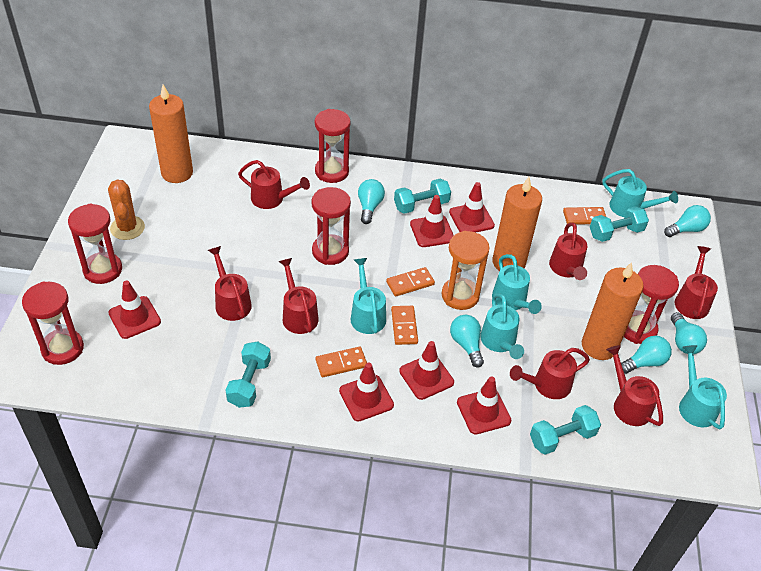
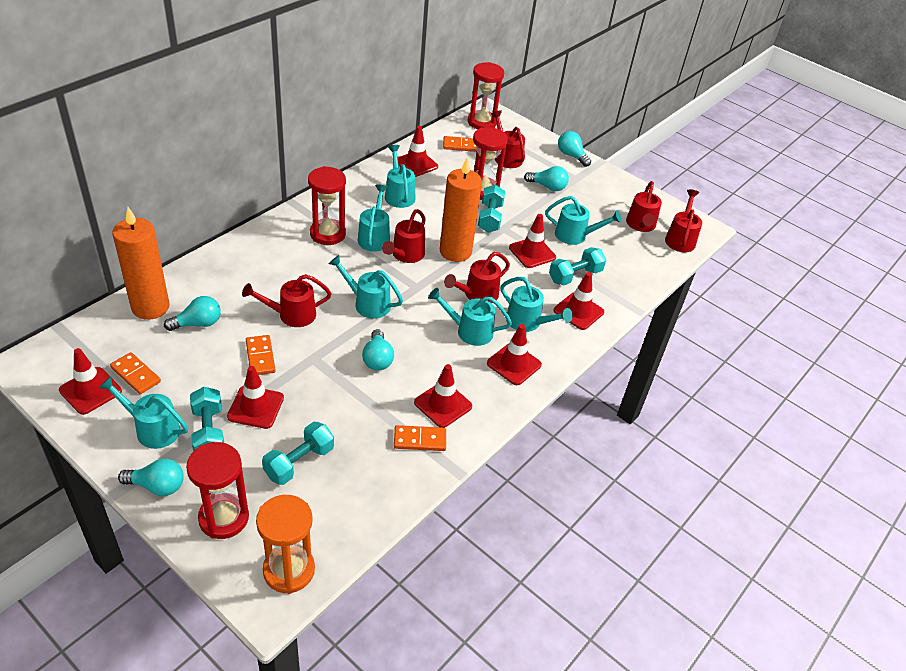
orange cactus: [108,179,145,240] = 1 -> none = 0
orange candle: [149,85,193,183] [492,177,542,271] [582,262,644,360] = 3 -> [112,207,169,320] [440,157,482,262] = 2
red hourglass: [22,281,84,365] [68,204,122,284] [311,187,351,265] [315,109,351,183] [624,265,679,344] = 5 -> [186,442,249,539] [308,166,346,245] [468,62,504,129] [473,127,508,200] = 4
red traffic cone: [108,280,161,339] [339,362,394,422] [399,341,454,400] [410,195,454,247] [449,182,495,232] [457,376,511,434] = 6 -> [59,348,122,415] [227,366,284,429] [398,126,438,177] [414,364,472,428] [487,324,542,385] [509,214,556,268] [554,272,604,330] = 7
red watering can: [208,246,252,321] [238,160,310,209] [279,258,319,334] [510,348,590,399] [549,222,587,280] [606,345,663,426] [675,246,718,319] = 7 -> [242,274,332,327] [382,209,426,263] [444,252,510,303] [491,111,525,168] [626,181,662,232] [665,189,702,252] = 6
turquoise watering can: [351,258,386,334] [480,293,524,359] [492,254,542,314] [602,169,678,217] [679,345,727,430] = 5 -> [99,376,188,449] [329,255,403,319] [358,184,390,252] [385,145,415,208] [428,288,512,346] [500,277,573,332] [545,196,622,245] = 7

